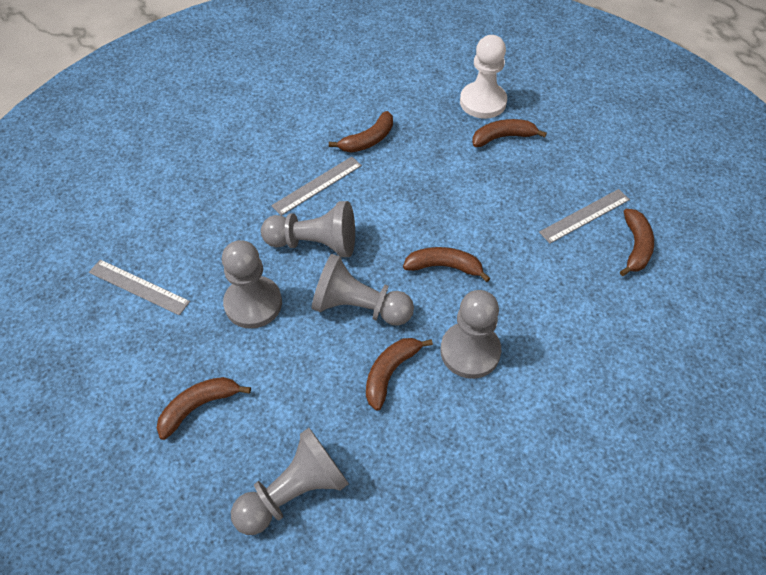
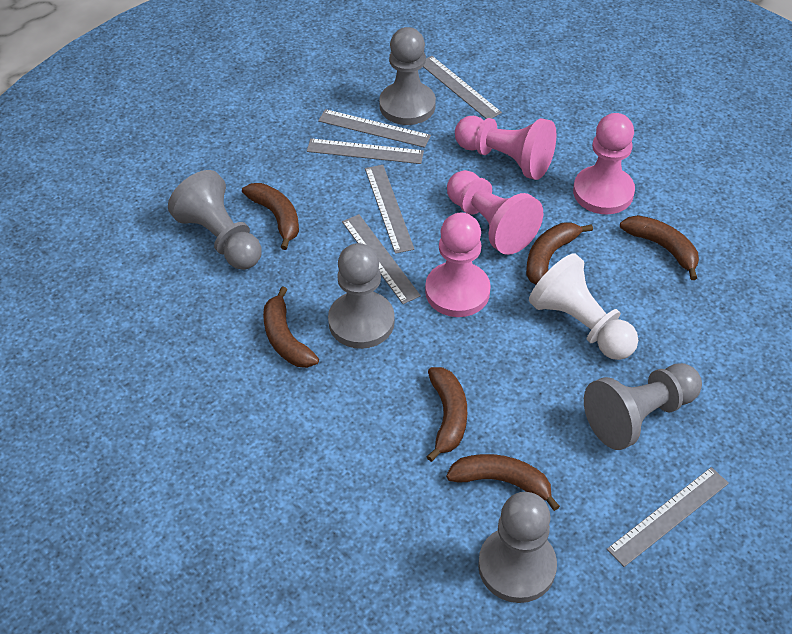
grey ruler: [89,260,190,315] [271,156,362,216] [539,189,630,243] = 3 -> [307,138,424,164] [318,109,431,148] [342,214,421,304] [365,165,414,254] [423,56,502,119] [607,467,729,567] = 6
pink pawn: none = 0 -> [425,213,491,317] [447,170,543,255] [455,116,556,180] [573,113,635,214] = 4

